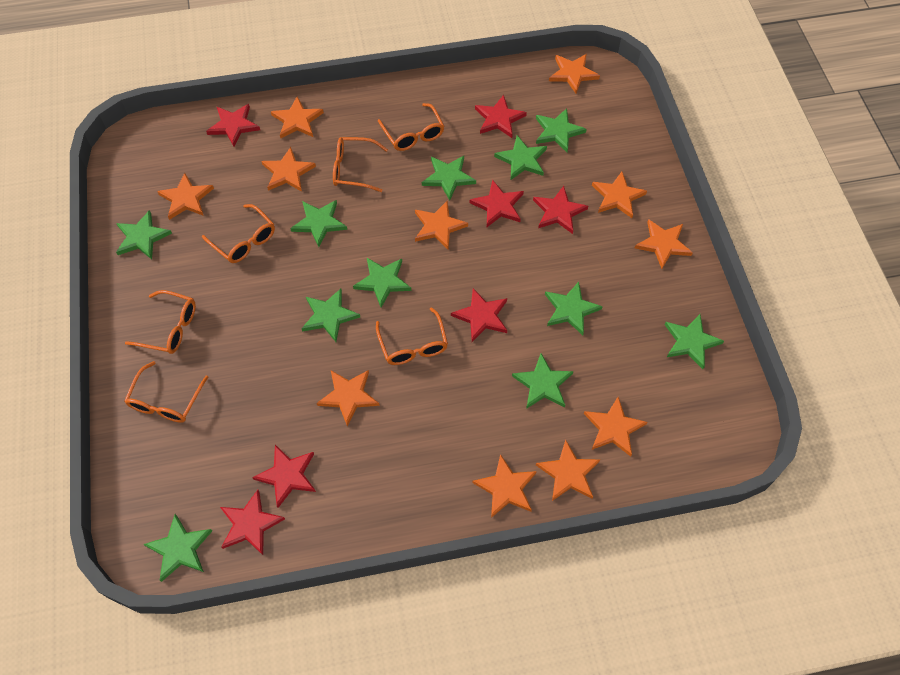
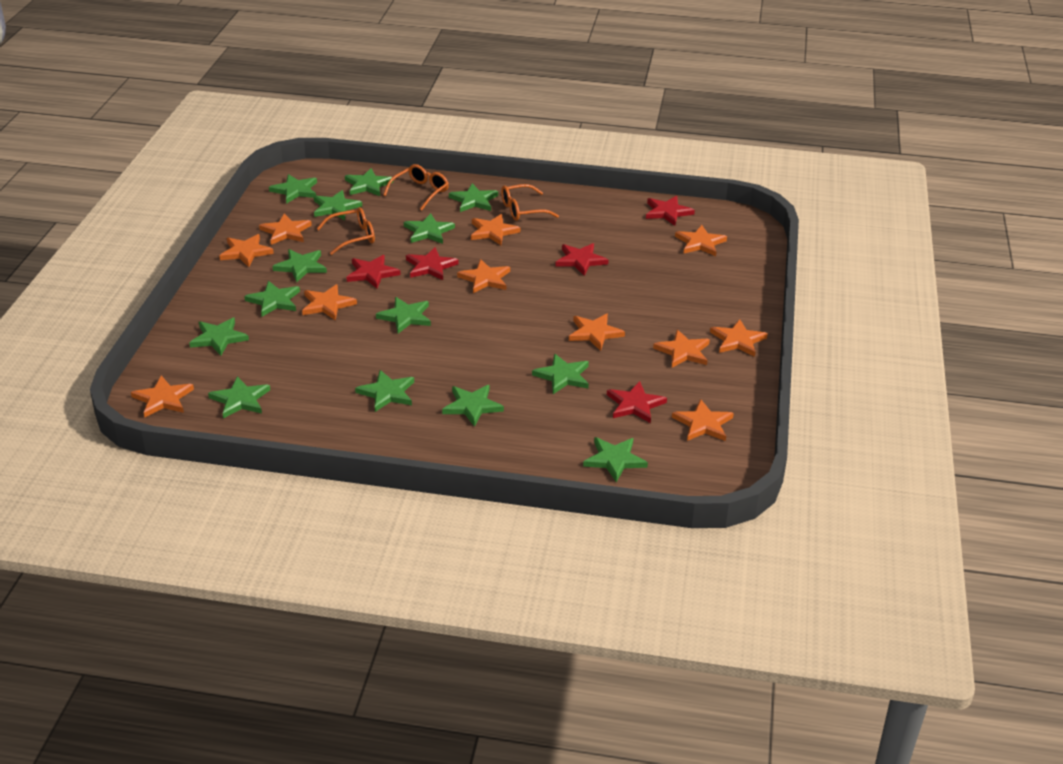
green star: [116,210,172,259] [143,514,212,582] [290,200,347,247] [302,289,360,342] [353,258,411,308] [422,156,476,200] [494,135,547,180] [512,353,573,409] [536,108,587,152] [545,282,603,335] [664,314,724,369] = 11 -> [189,318,249,356] [208,376,270,419] [244,281,300,317] [269,174,317,204] [272,249,327,282] [314,190,362,220] [345,168,394,196] [355,370,414,412] [376,297,431,333] [404,213,455,244] [442,385,504,427] [449,183,498,212] [532,354,589,394] [583,437,648,482] = 14
orange glasses: [124,361,208,423] [125,290,196,354] [202,204,275,263] [333,137,388,192] [376,307,448,365] [378,103,444,151] = 6 -> [316,207,375,255] [383,164,449,211] [501,184,559,221] = 3
red star: [206,104,260,147] [220,490,285,555] [252,445,316,508] [451,288,507,342] [470,180,524,227] [475,95,527,138] [533,186,588,234] = 7 -> [346,255,400,289] [406,247,459,280] [555,243,608,276] [607,381,667,423] [646,196,695,226] = 5

